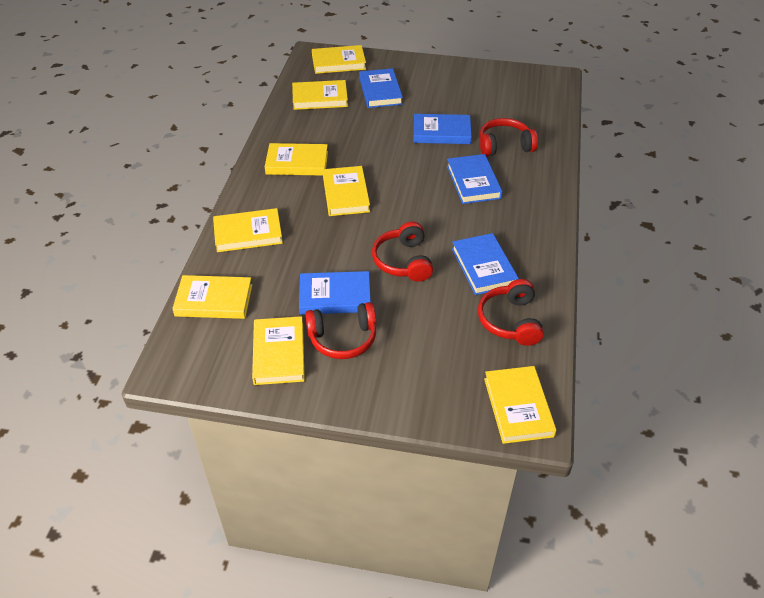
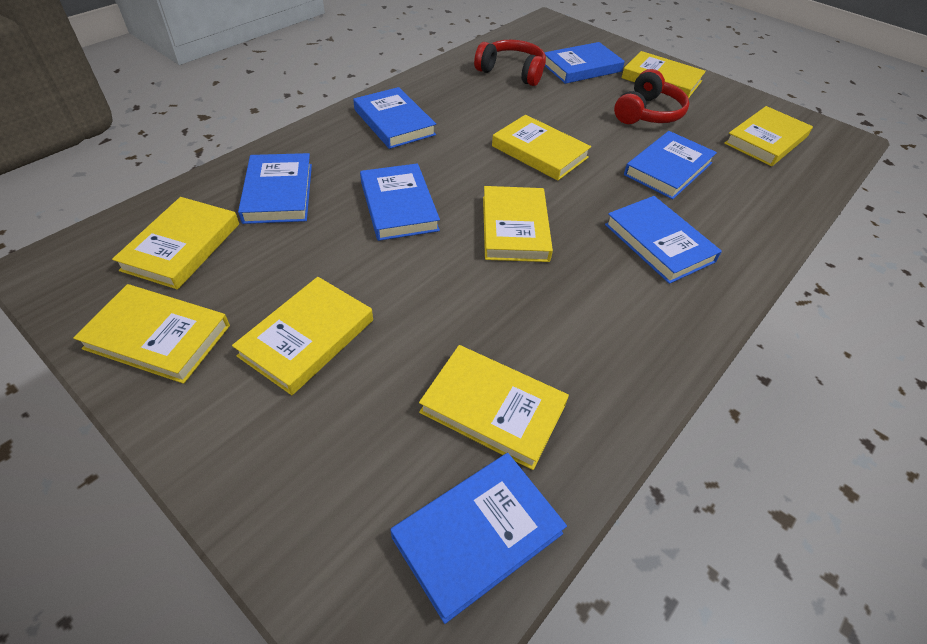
blue book: [299,271,371,314] [359,68,403,108] [414,114,472,144] [447,154,502,204] [452,233,519,295] = 5 -> [238,153,312,224] [353,87,436,149] [360,163,440,241] [390,453,567,624] [544,42,625,84] [605,196,722,284] [624,131,717,199] = 7
red headphones: [305,302,377,359] [372,222,433,282] [478,279,544,346] [479,118,538,156] = 4 -> [474,40,546,86] [614,69,689,124] = 2

